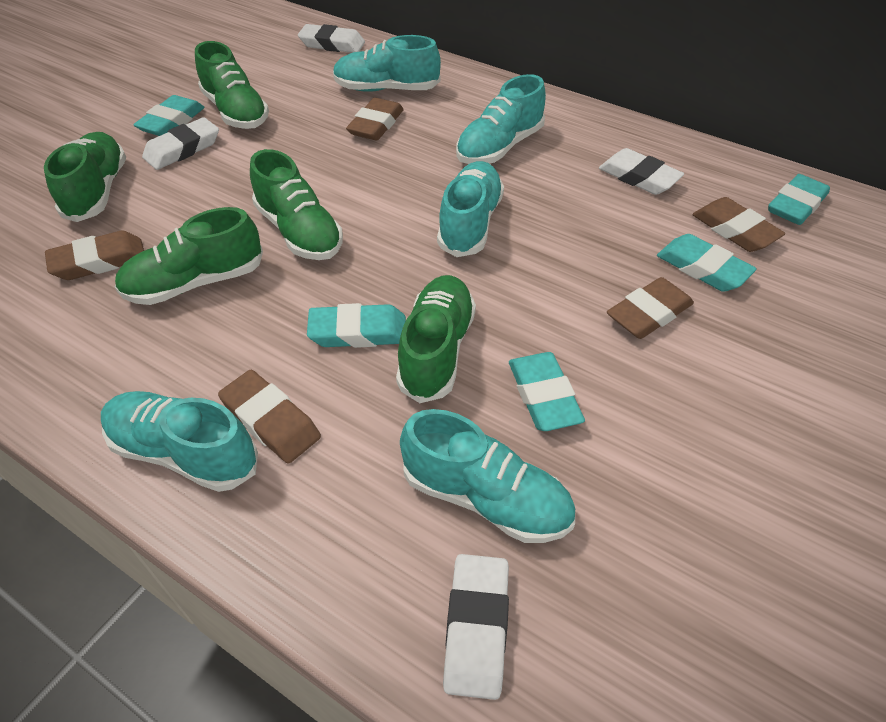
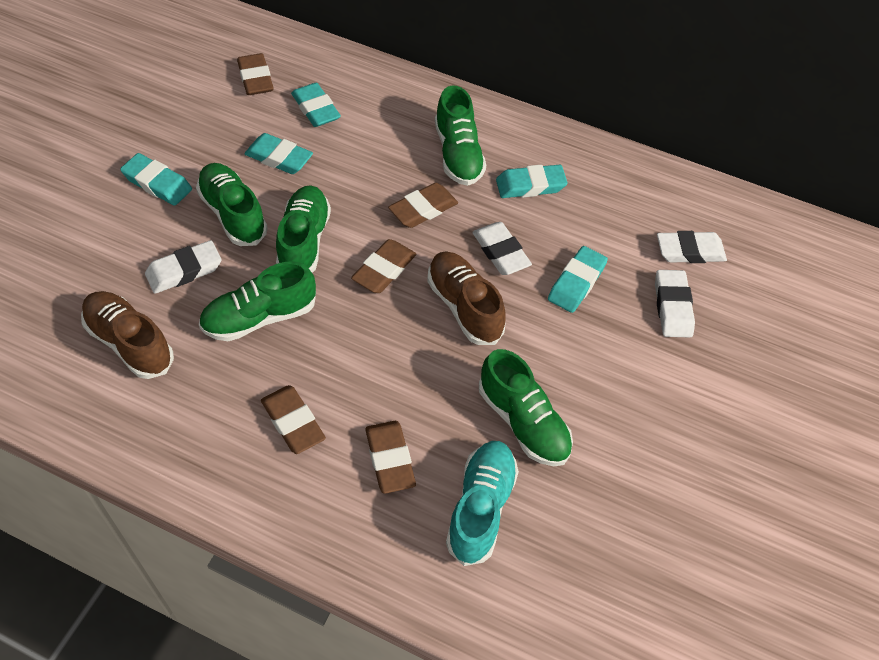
brown shoe: none = 0 -> [81,291,174,379] [427,251,506,345] = 2
turquoise shoe: [101,391,258,492] [333,35,441,92] [400,409,575,543] [437,161,504,257] [456,74,546,164] = 5 -> [446,441,519,566] = 1

